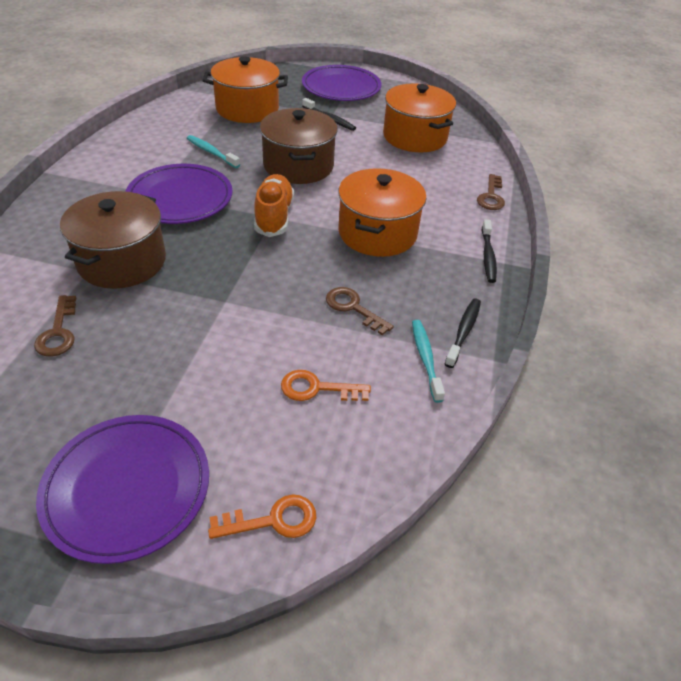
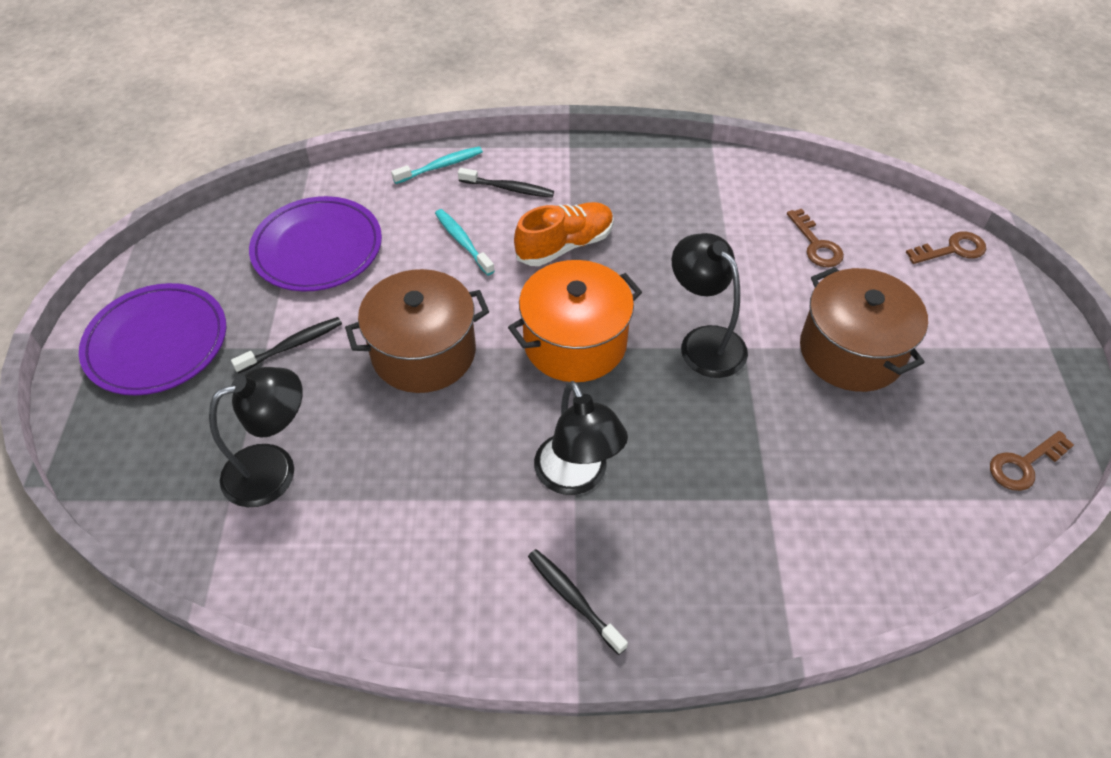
black lamp: none = 0 -> [209,367,303,507] [534,381,628,495] [672,233,748,378] = 3
orange key: [208,494,316,539] [281,370,371,401] = 2 -> none = 0
orange pot: [202,56,288,123] [338,168,427,257] [383,83,456,152] = 3 -> [508,260,642,382] = 1
purple plate: [36,415,209,564] [125,164,233,224] [302,65,381,101] = 3 -> [79,283,227,395] [249,196,382,291] = 2

